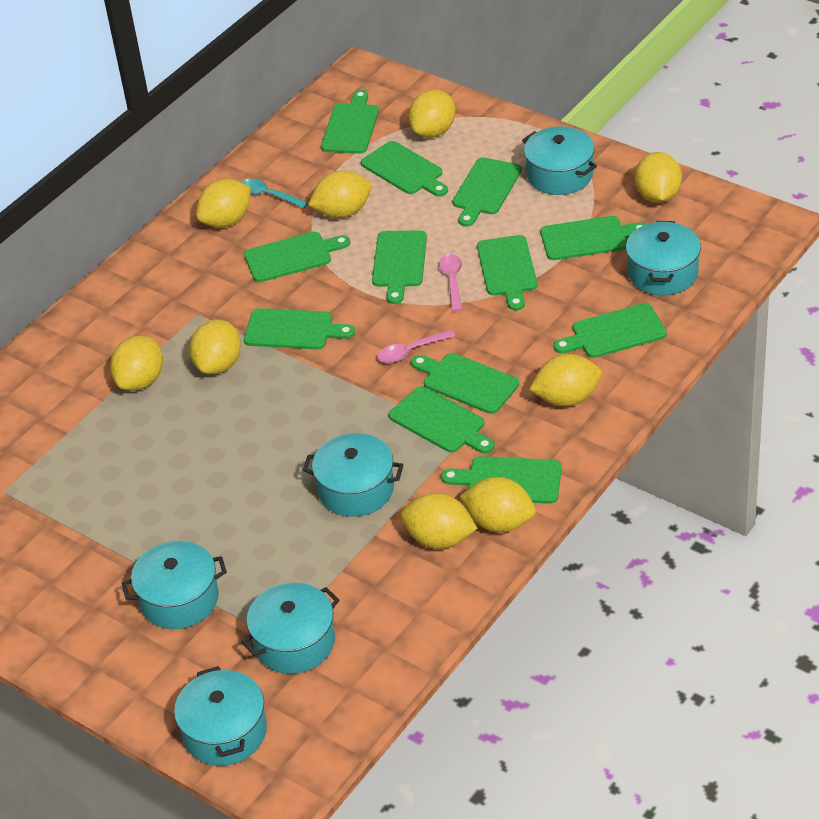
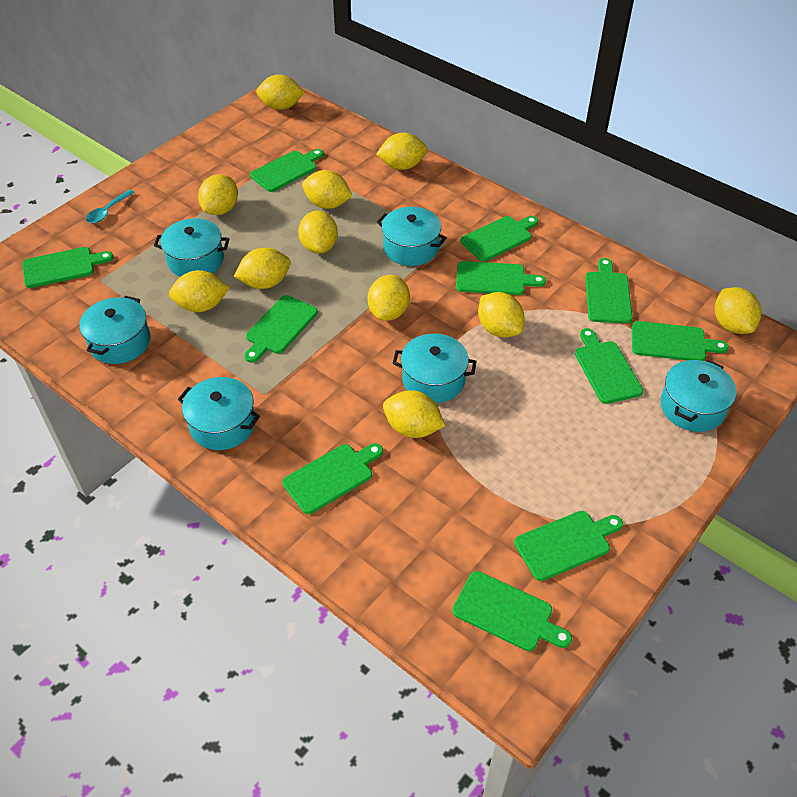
green cutting board: [244,232,350,282] [244,308,355,349] [321,90,379,154] [361,141,448,197] [372,230,427,304] [389,386,495,454] [411,353,519,414] [441,456,562,504] [453,157,522,227] [477,235,537,310] [540,216,646,260] [554,303,667,358] = 12 -> [22,247,113,288] [244,295,318,363] [250,149,324,192] [282,443,383,514] [452,571,572,651] [456,261,546,295] [460,216,538,262] [514,511,623,581] [575,328,643,404] [585,258,632,324] [632,321,729,361] = 11
pink spoon: [377,330,455,363] [439,254,463,312] = 2 -> none = 0
yellow lemon: [110,336,163,391] [189,320,241,374] [196,179,251,228] [308,170,372,218] [401,493,478,549] [408,90,455,138] [460,477,536,532] [529,354,602,406] [635,152,682,203] = 9 -> [169,270,230,312] [198,174,238,215] [234,248,291,289] [256,74,305,110] [298,211,338,254] [302,170,352,209] [368,275,410,321] [376,133,427,170] [383,390,445,438] [478,292,524,337] [715,287,761,334] = 11

